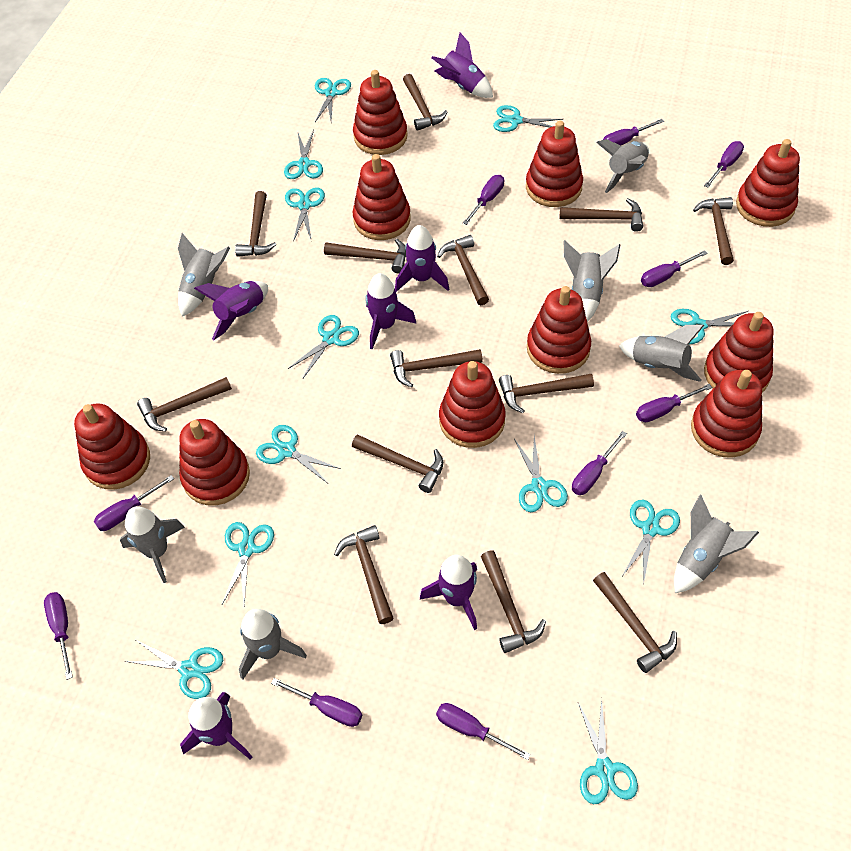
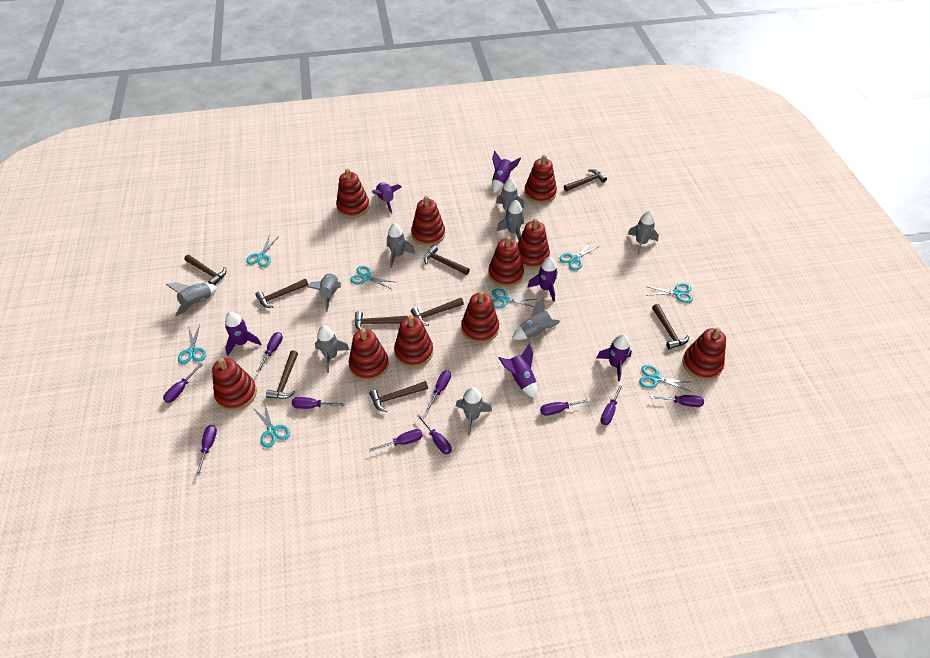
brown hammer: [137,377,232,432] [235,191,277,257] [324,239,406,273] [334,525,394,624] [352,434,443,493] [390,349,483,388] [403,74,447,131] [437,235,489,305] [481,551,546,653] [499,374,594,413] [560,198,643,232] [593,572,677,673] [693,197,734,265] = 13 -> [184,255,226,285] [255,279,308,308] [266,350,298,399] [355,311,408,330] [369,381,428,412] [411,298,464,326] [424,245,470,275] [564,169,607,191] [652,304,689,349] = 9
grey rocket: [120,506,185,583] [178,233,230,316] [239,609,307,680] [563,240,620,322] [597,139,649,193] [619,325,704,382] [674,495,759,593] = 7 -> [166,282,217,316] [307,273,341,312] [315,325,350,373] [387,223,415,268] [456,387,492,435] [496,178,525,219] [497,200,524,240] [512,297,560,340] [628,211,659,255] = 9
turquoise scissors: [125,640,223,699] [222,522,274,605] [256,425,341,483] [284,130,323,179] [285,187,325,242] [288,315,359,378] [315,78,351,122] [493,105,563,132] [514,436,568,512] [578,699,638,804] [622,500,680,586] [670,309,748,344] = 12 -> [178,324,206,364] [246,236,279,267] [252,403,290,448] [350,266,394,289] [492,289,537,309] [559,242,598,270] [639,365,691,392] [645,283,693,303] = 8

